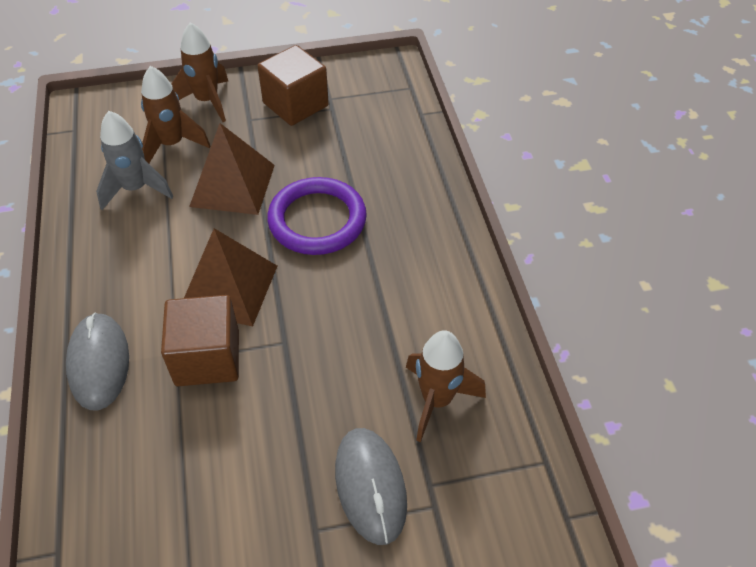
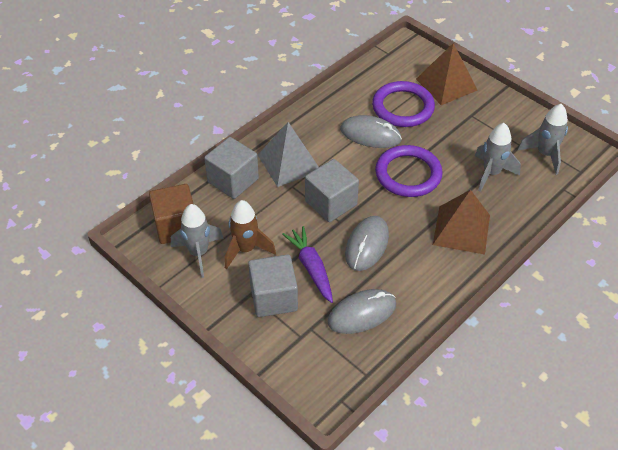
brown cube: [161,295,239,386] [257,45,329,126] = 2 -> [149,184,193,244] = 1
brown rocket: [141,66,210,163] [171,22,228,122] [406,330,486,442] = 3 -> [225,200,276,269] = 1
grey cube: none = 0 -> [204,137,259,199] [248,254,298,317] [305,159,359,222] = 3
grey mouse: [66,312,129,410] [335,428,407,545] = 2 -> [328,289,396,334] [340,115,402,148] [345,216,389,271] = 3
grey pyramid: none = 0 -> [258,122,319,187] = 1
grey rocket: [96,111,173,210] = 1 -> [171,204,224,278] [475,123,521,192] [518,104,568,175] = 3
purple carrot: none = 0 -> [282,226,333,303] = 1
purple ring: [267,177,367,255] = 1 -> [372,81,435,127] [375,145,443,197] = 2

